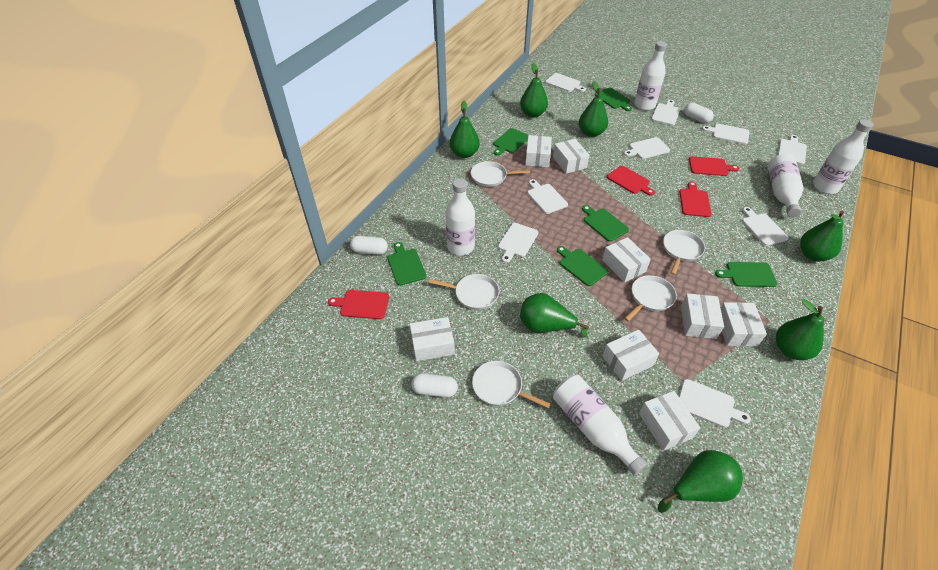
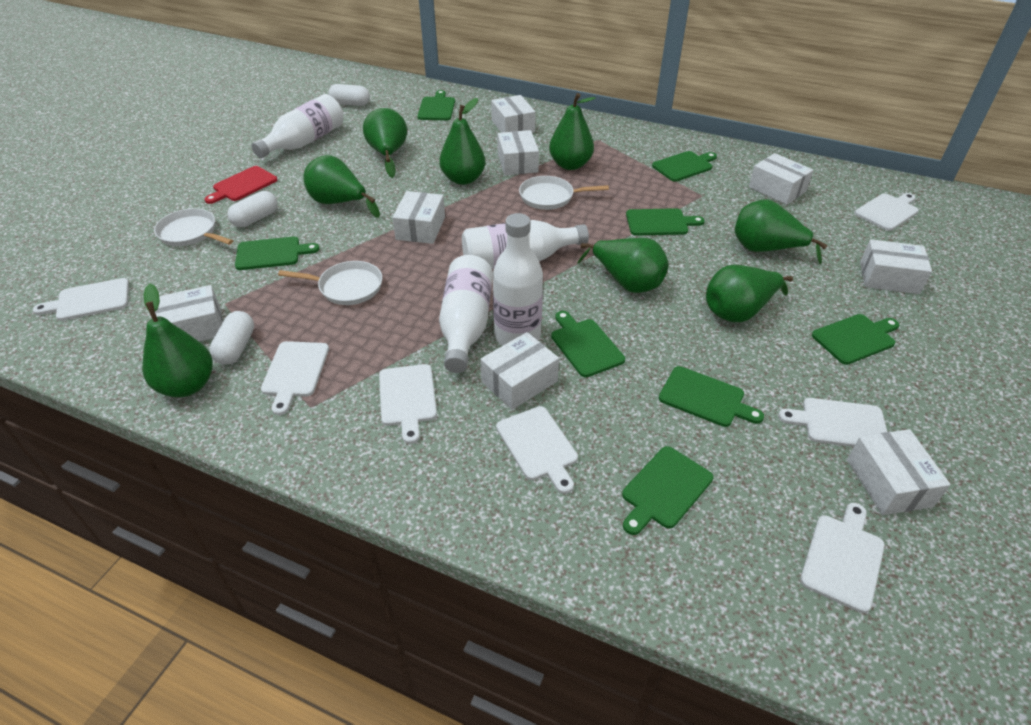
green cutting board: [387,242,426,286] [493,128,528,156] [557,246,608,286] [582,205,629,242] [595,88,632,111] [715,262,777,287] = 6 -> [235,237,320,270] [417,90,455,120] [551,311,625,377] [622,446,713,535] [626,208,705,236] [652,151,717,182] [659,366,764,427] [812,314,899,365] = 8
green pear: [450,101,480,158] [520,63,548,117] [520,293,589,338] [579,81,608,137] [658,450,743,513] [776,299,824,360] [800,211,844,261] = 7 -> [142,284,213,397] [303,155,380,218] [363,108,407,178] [439,98,485,185] [549,93,595,170] [577,238,669,293] [706,265,793,323] [735,199,828,264] = 8
red cutting board: [328,290,389,319] [607,166,655,196] [679,182,711,217] [689,156,739,176] = 4 -> [205,166,277,204] = 1
white bottle: [446,178,475,255] [553,375,647,476] [634,41,667,110] [768,154,803,217] [813,119,873,194] = 5 -> [251,94,343,158] [439,255,493,373] [462,220,589,269] [493,213,543,346] = 4
white cutting board: [498,223,538,263] [527,179,568,214] [545,73,586,92] [624,137,670,159] [651,100,680,126] [679,379,751,428] [702,124,749,144] [742,207,789,246] [778,135,807,165] = 9 -> [33,278,129,321] [261,341,329,415] [379,364,437,444] [496,406,578,494] [778,398,887,447] [800,503,885,613] [855,193,919,231] = 7
white pan: [428,274,499,310] [471,161,530,187] [472,361,551,408] [624,275,677,321] [663,230,705,275] = 5 -> [154,208,233,246] [278,261,382,305] [519,176,609,210] = 3

